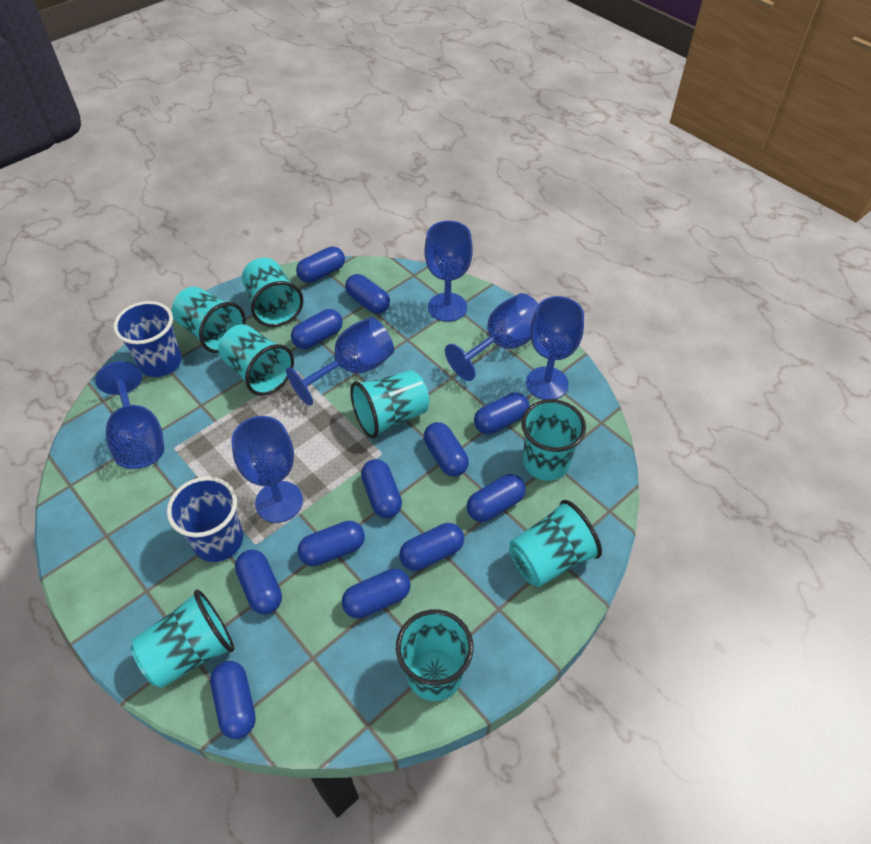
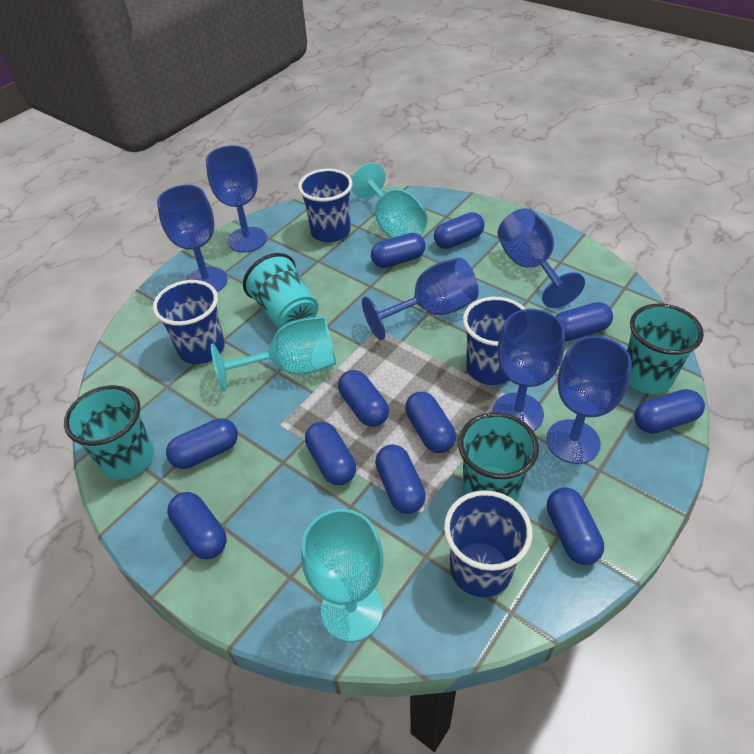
blue capsule: [210,661,256,739] [235,550,282,615] [291,309,343,349] [296,246,345,283] [297,521,365,566] [342,569,410,618] [345,274,390,314] [361,459,402,518] [400,523,464,571] [424,422,469,477] [466,474,526,522] [474,392,530,434] = 12 -> [166,418,238,469] [167,492,227,559] [305,422,356,485] [338,370,389,427] [371,233,425,268] [375,445,426,514] [405,392,456,453] [434,212,485,249] [547,487,604,565] [556,302,613,341] [634,389,705,434] = 11
blue cup: [113,301,182,377] [167,477,243,562] = 2 -> [153,280,225,364] [298,169,353,242] [444,490,533,598] [463,297,526,385] = 4
turquoise cup: [131,590,234,688] [172,287,246,353] [218,324,294,396] [242,258,303,327] [350,370,429,438] [396,609,474,701] [509,500,602,587] [521,399,586,481] = 8 -> [64,385,154,480] [243,253,318,329] [458,412,539,501] [627,303,704,394] = 4
turquoise goblet: none = 0 -> [211,316,336,391] [301,509,383,642] [351,163,428,238] = 3

